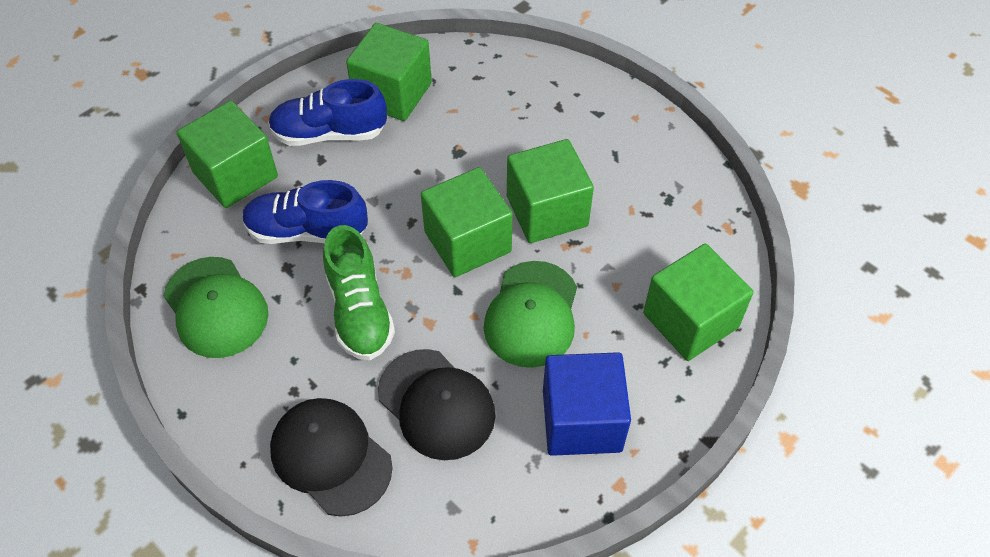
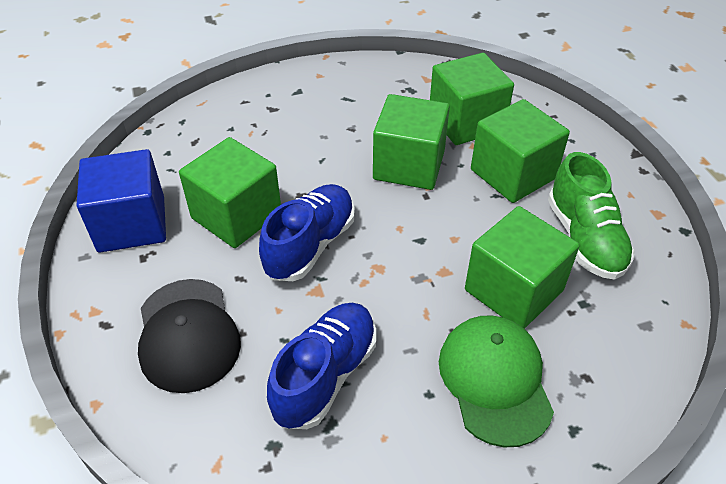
black cap: [270,398,393,517] [378,349,496,460] = 2 -> [138,279,241,393] = 1
green cap: [164,257,268,358] [484,261,577,368] = 2 -> [439,315,554,447] = 1

